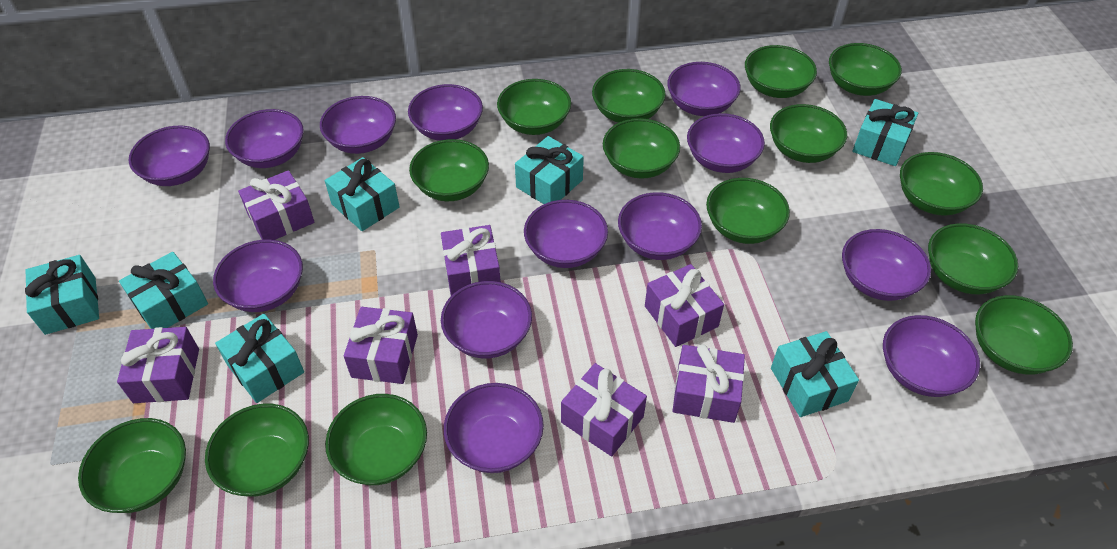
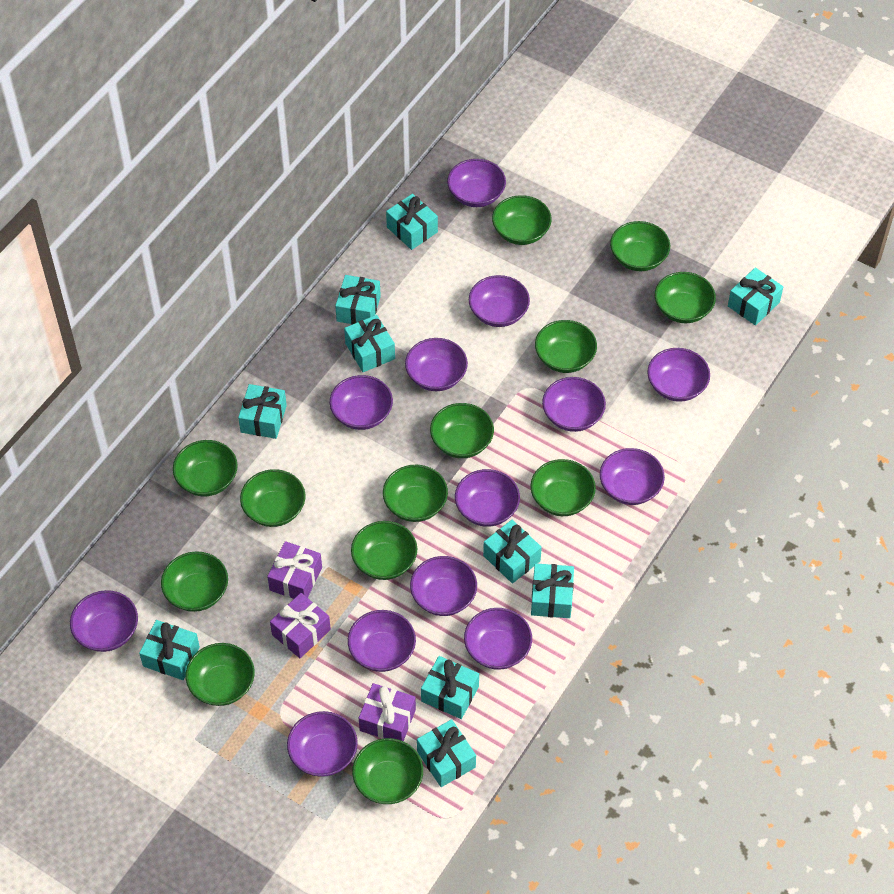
green bowl: [78,418,186,513] [205,404,309,496] [325,394,427,485] [409,139,489,201] [497,79,571,135] [592,69,666,123] [603,118,680,178] [706,178,790,244] [745,45,817,98] [770,104,847,163] [829,43,902,96] [900,152,983,216] [928,223,1018,294] [975,295,1073,374] = 14 -> [161,551,228,612] [173,440,238,496] [186,643,255,706] [240,469,305,527] [351,521,417,580] [352,738,423,804] [383,465,448,522] [430,403,494,458] [492,195,552,245] [530,459,596,516] [535,320,597,373] [610,221,670,271] [655,272,716,323] = 13
purple gift: [117,327,199,403] [238,170,314,240] [344,307,418,384] [441,225,501,296] [561,363,647,457] [645,264,724,347] [673,344,745,423] = 7 -> [267,541,322,599] [270,593,331,658] [359,683,416,741] = 3
turquoise gift: [25,255,99,335] [119,252,208,329] [215,314,304,403] [325,157,400,231] [515,136,584,204] [771,331,859,417] [852,99,918,166] = 7 -> [139,620,200,680] [238,384,287,439] [335,275,381,324] [344,315,395,372] [386,194,438,250] [417,719,476,787] [421,656,479,719] [483,520,542,584] [531,563,574,618] [728,268,783,326] = 10

